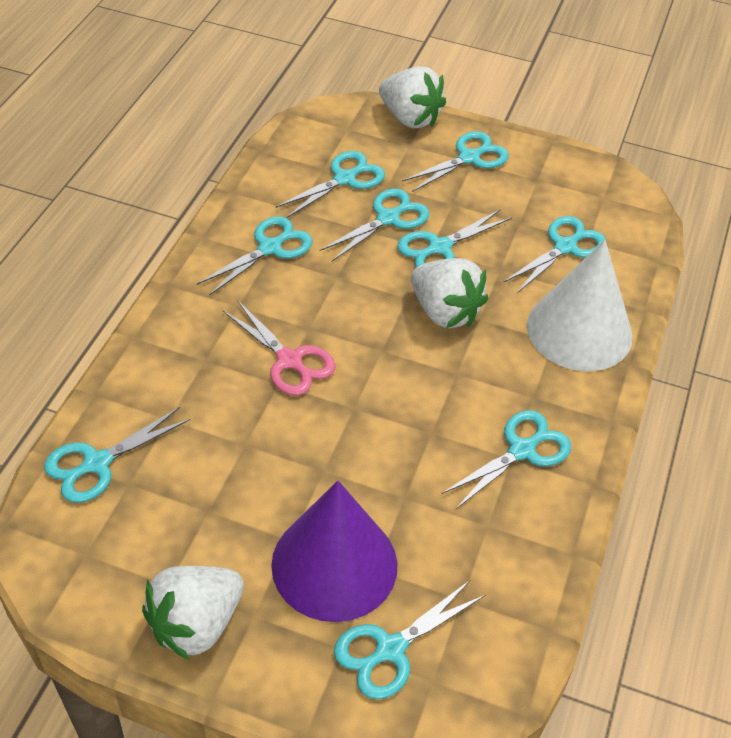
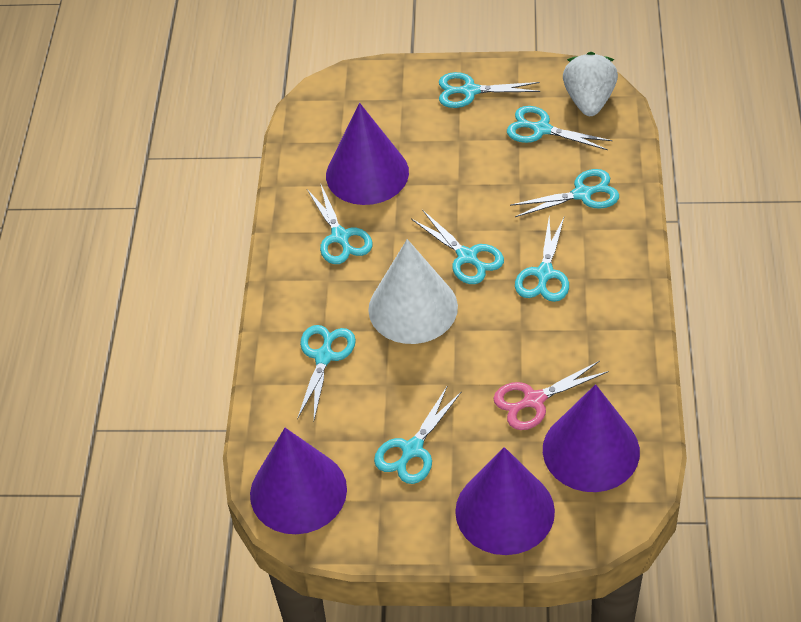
purple cone: [271,480,397,622] = 1 -> [250,428,347,534] [326,103,409,205] [455,447,555,555] [543,384,640,492] = 4
turquoise scissors: [44,407,191,503] [197,216,313,296] [275,151,385,218] [320,189,429,261] [334,580,485,700] [397,209,512,267] [402,131,509,192] [442,410,571,509] [503,216,607,293] = 9 -> [297,325,356,420] [307,183,373,264] [374,387,462,484] [411,210,504,284] [439,72,540,108] [507,106,612,150] [510,169,619,217] [515,217,569,302] = 8
white strawberry: [142,566,244,661] [379,66,446,128] [411,258,488,328] = 3 -> [563,52,618,116] = 1

